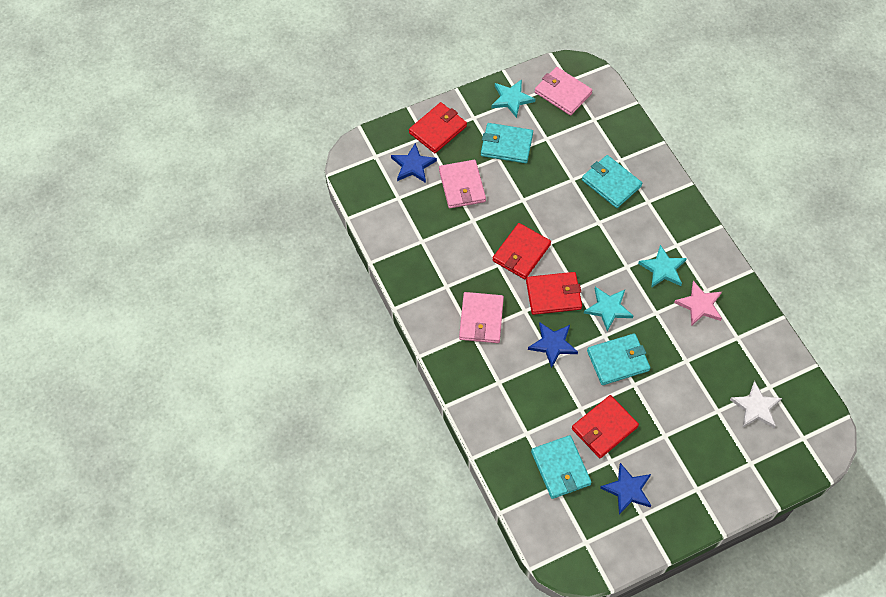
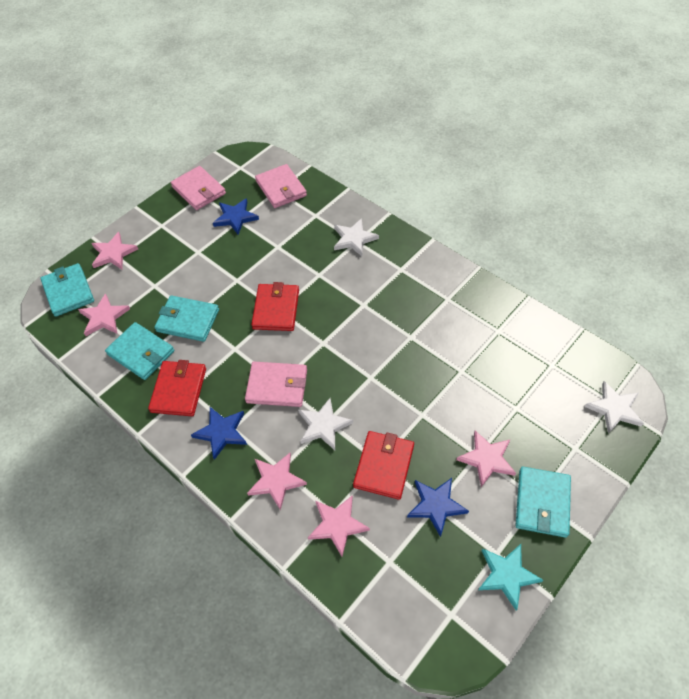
pink star: [674,281,722,326] = 1 -> [78,293,130,336] [92,232,138,269] [247,453,307,511] [308,495,370,556] [456,431,516,487] = 5
red wallet: [409,102,467,153] [493,223,551,279] [526,272,582,315] [572,395,639,458] = 4 -> [148,360,206,416] [251,282,299,331] [353,431,414,500] = 3
turquoise star: [491,79,535,118] [584,287,633,331] [638,245,687,288] = 3 -> [478,544,543,610] = 1
white star: [730,381,782,428] = 1 -> [298,398,353,450] [334,218,379,256] [584,381,644,434] = 3

